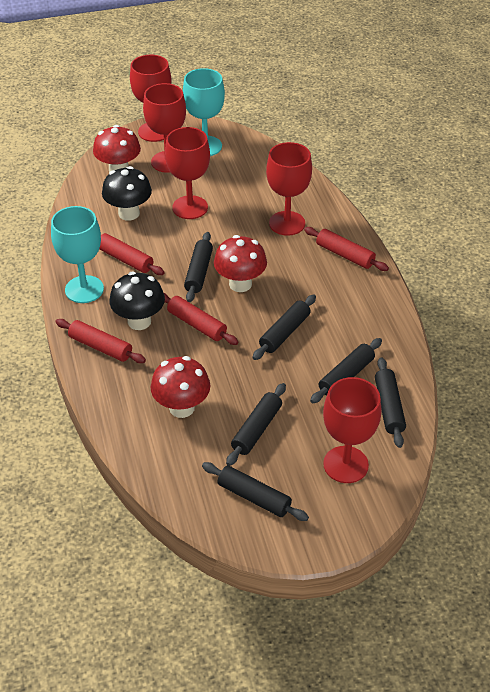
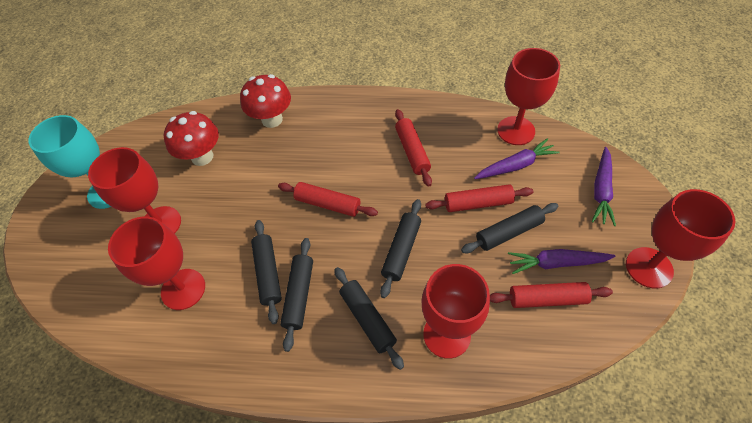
black mushroom: [102,166,152,221] [109,272,165,330] = 2 -> none = 0
black rolling pin: [184,232,213,302] [202,462,309,521] [226,383,286,466] [252,294,316,360] [310,338,382,403] [375,357,406,448] = 6 -> [251,220,282,324] [280,238,313,352] [334,267,404,370] [380,199,421,298] [461,203,558,253] = 5
purple carrot: none = 0 -> [474,138,560,179] [508,249,615,274] [592,147,616,226] = 3
red mushroom: [93,125,141,172] [151,356,210,418] [214,235,267,292] = 3 -> [163,111,219,166] [240,74,291,128] = 2
turquoise goblet: [51,206,104,303] [183,68,225,156] = 2 -> [28,115,111,209] = 1

